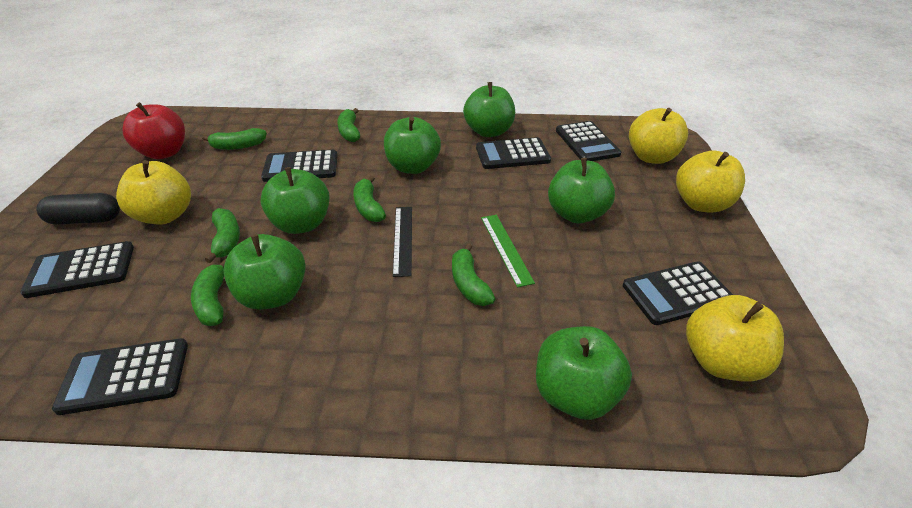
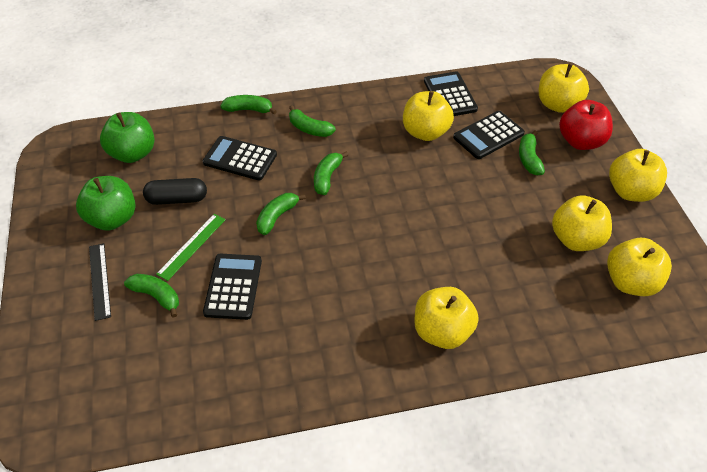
black calculator: [20,241,134,298] [52,338,188,415] [261,150,338,182] [476,137,551,169] [556,121,622,161] [623,261,733,325] = 6 -> [203,136,277,180] [203,254,262,320] [424,71,478,116] [453,111,525,159] = 4
green apple: [223,234,306,310] [260,167,330,234] [384,117,441,174] [463,82,515,137] [536,326,632,420] [548,158,615,223] = 6 -> [76,176,135,231] [100,112,155,163] = 2
yellow apple: [116,160,191,225] [629,108,688,164] [676,151,745,213] [686,295,784,382] = 4 -> [403,91,454,141] [414,287,479,349] [539,64,589,113] [552,195,612,251] [607,238,672,296] [609,149,667,202] = 6

